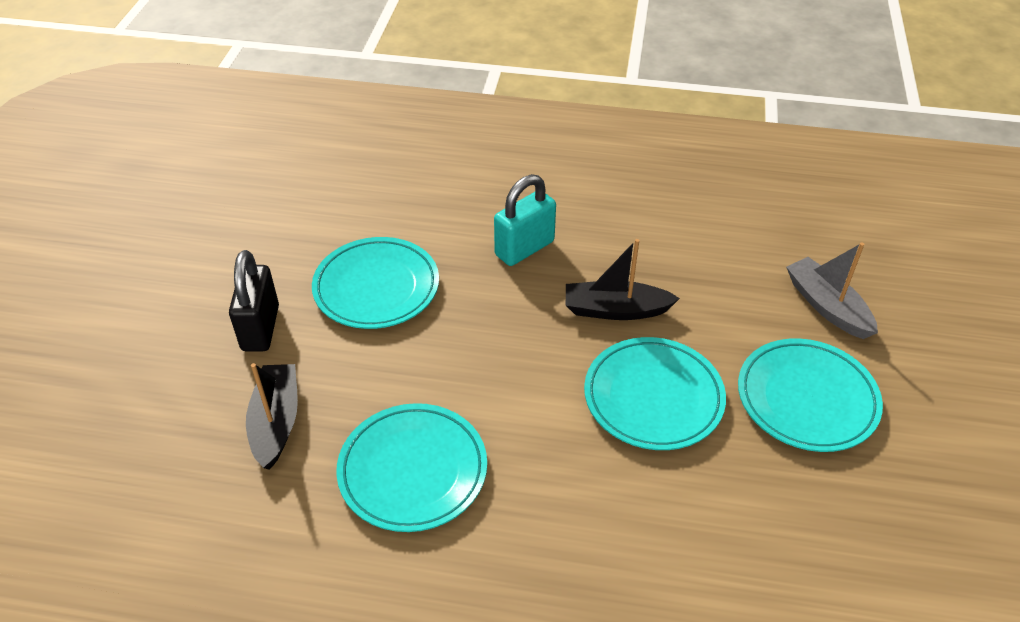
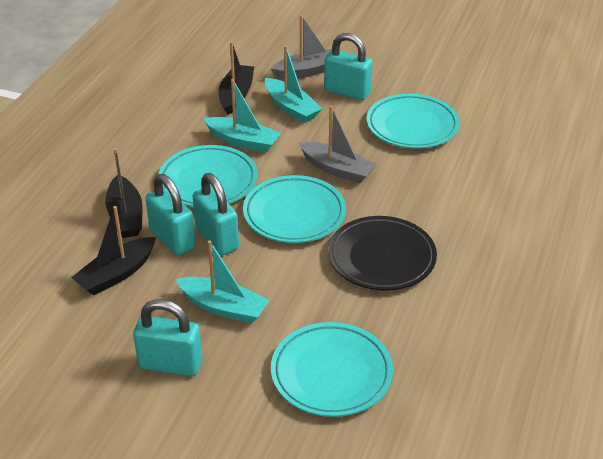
black boat: [246,363,298,470] [566,239,680,320] = 2 -> [71,206,156,295] [106,148,142,238] [219,41,254,115] = 3
black padlock: [229,250,279,351] = 1 -> none = 0
black plate: none = 0 -> [328,216,437,291] = 1
grey boat: [786,242,878,339] = 1 -> [270,15,332,79] [298,106,377,183] = 2
turquoise boat: none = 0 -> [175,240,270,324] [203,79,281,153] [265,45,322,123] = 3
turquoise padlock: [494,174,556,266] = 1 -> [133,299,202,376] [145,174,196,255] [193,173,239,255] [324,33,373,100] = 4

